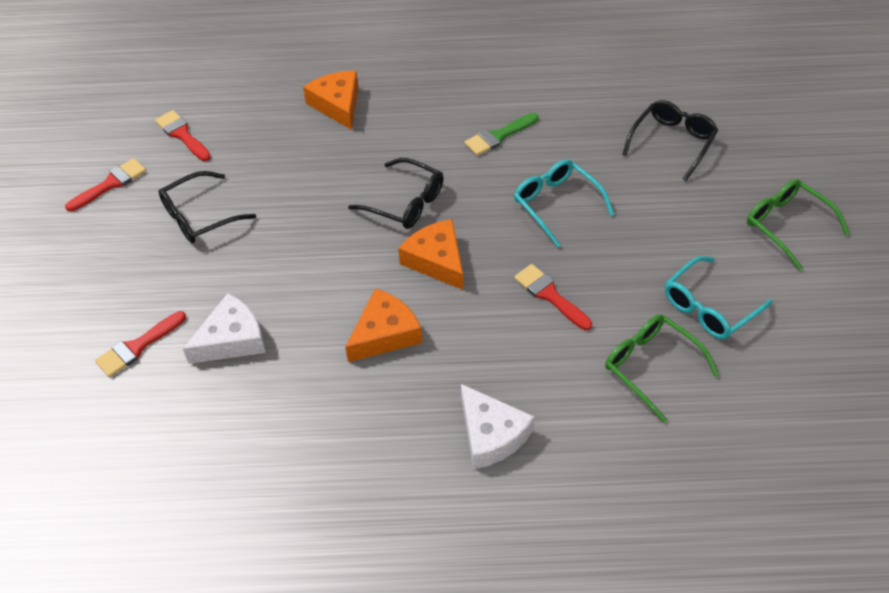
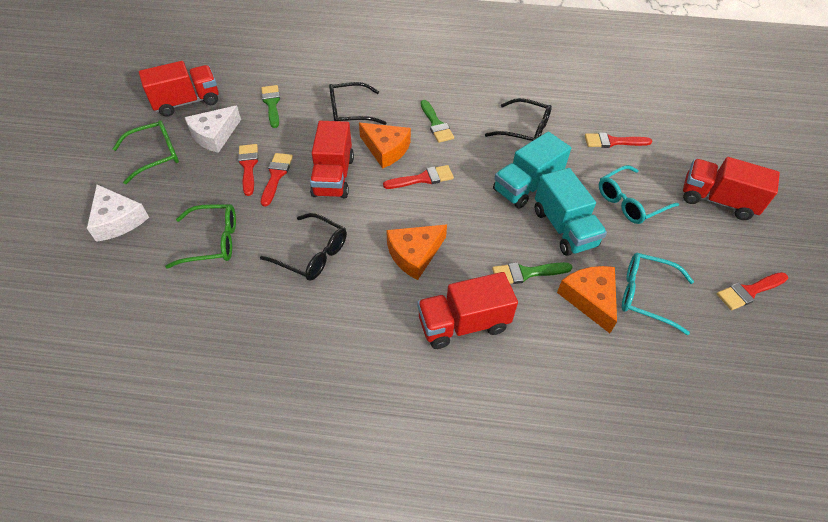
green brush: [464,113,539,156] = 1 -> [261,85,280,128] [421,100,454,143] [492,262,572,284] = 3
red brush: [65,158,146,212] [95,311,186,377] [155,110,211,161] [514,264,592,330] = 4 -> [238,144,258,196] [261,153,293,206] [383,165,454,189] [585,133,652,148] [717,272,788,310] = 5
red truck: none = 0 -> [139,61,219,117] [310,121,354,198] [417,272,518,349] [683,157,780,220] = 4
turquoise truck: none = 0 -> [493,132,571,209] [535,168,607,256] = 2

